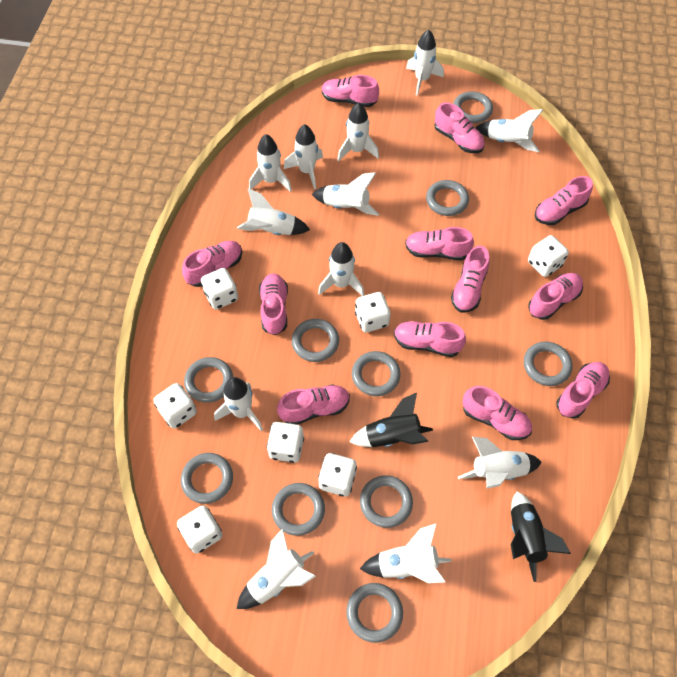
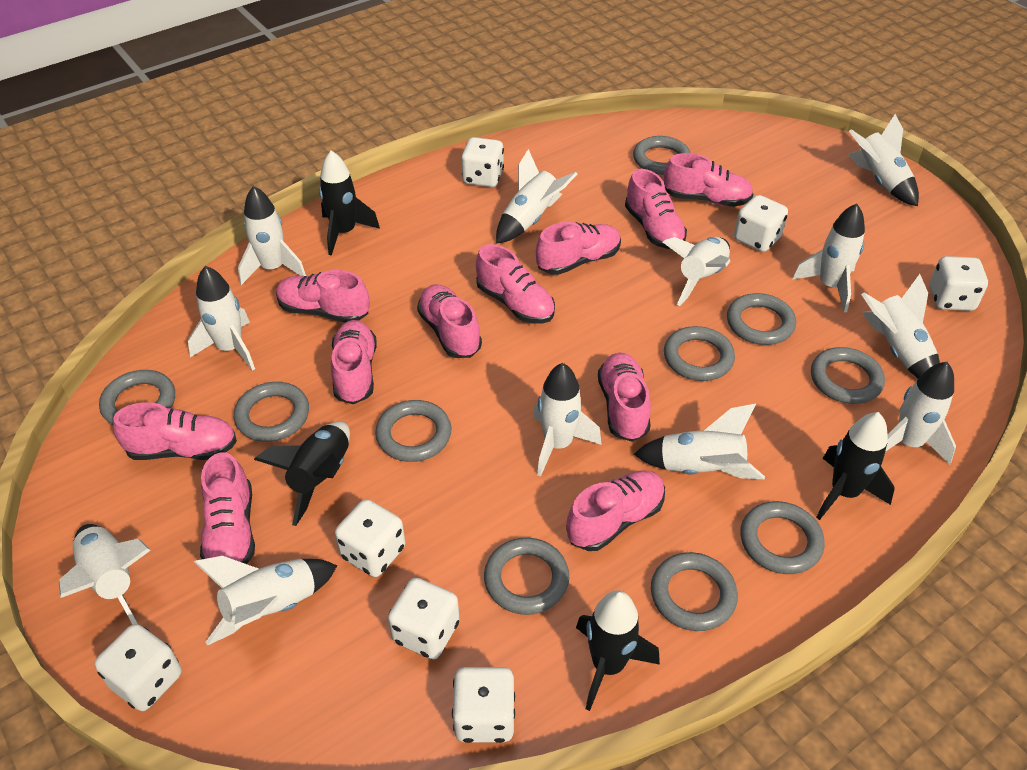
black rocket: [349,393,433,447] [511,491,571,582] = 2 -> [254,422,350,526] [319,150,380,256] [576,590,660,711] [816,412,894,520] = 4
pink shoe: [182,241,242,287] [259,273,288,335] [277,384,350,425] [322,75,379,107] [394,321,466,357] [405,227,474,260] [434,102,485,153] [451,246,490,313] [462,386,532,440] [528,273,583,320] [535,176,593,225] [556,362,610,419] = 12 -> [113,402,237,460] [200,452,255,564] [276,270,370,323] [331,320,377,404] [417,284,482,358] [476,244,555,324] [536,222,621,275] [566,470,665,551] [598,352,651,442] [625,169,687,249] [664,153,753,207] = 11

